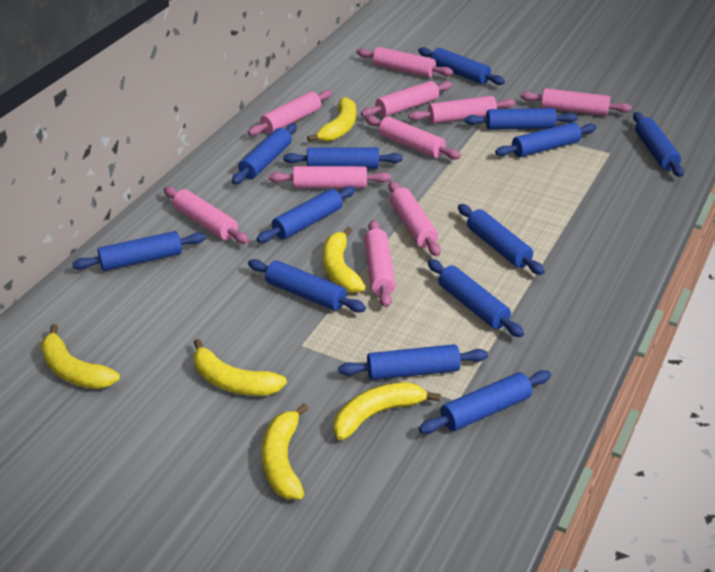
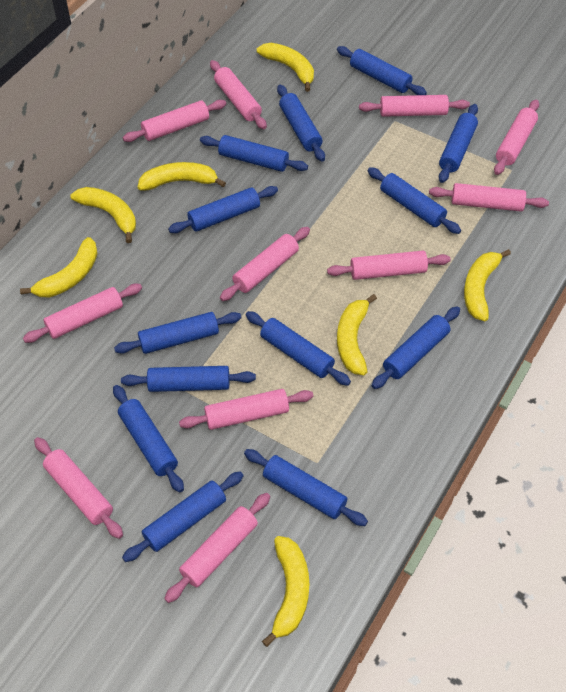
pink rolling pin: [164,187,249,244] [248,90,332,136] [269,166,391,188] [357,47,453,78] [361,81,453,117] [364,220,396,308] [365,116,461,159] [388,181,441,256] [408,96,516,124] [520,88,632,116] = 10 -> [23,284,142,343] [34,437,123,539] [123,100,226,142] [164,493,270,603] [179,389,313,430] [210,60,267,129] [220,227,310,301] [327,251,451,280] [359,95,470,117] [429,183,549,211] [494,100,539,175] = 11
yellow banana: [41,324,120,389] [193,339,287,396] [262,403,308,499] [307,97,356,142] [323,227,366,293] [334,382,440,440] = 6 -> [20,237,98,297] [70,187,136,243] [138,162,226,190] [257,43,314,92] [262,536,309,647] [337,294,377,375] [464,249,511,321] = 7

